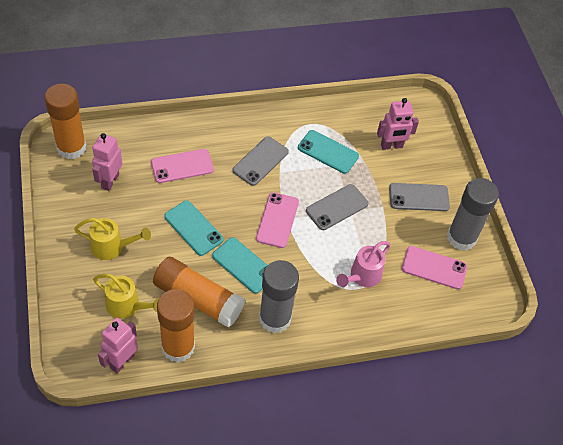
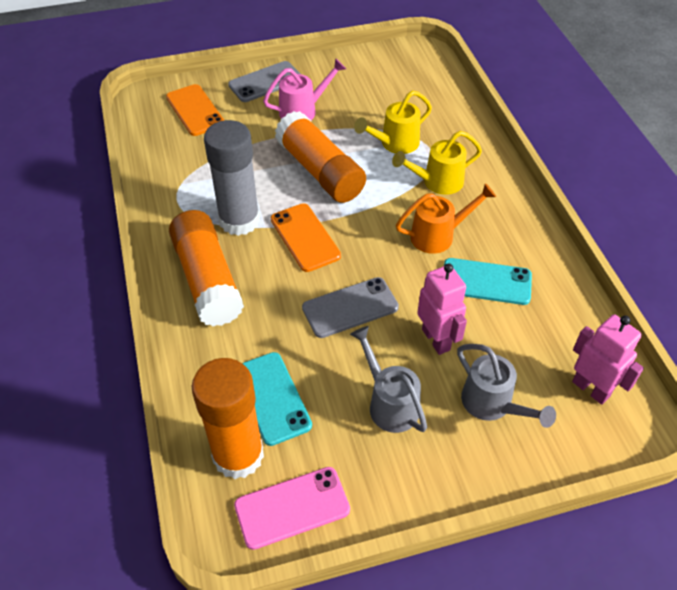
grey glue stick: [259,260,299,333] [447,178,499,251] = 2 -> [204,120,260,236] = 1
grey phone: [232,137,289,186] [306,184,368,230] [389,183,450,211] = 3 -> [228,61,300,102] [302,277,399,338] = 2
grey watering can: none = 0 -> [350,326,427,433] [457,344,556,428] = 2
orange phone: none = 0 -> [166,84,224,136] [271,203,341,272] = 2
orange watering can: none = 0 -> [396,183,496,254] = 1
pink phone: [151,149,214,183] [256,192,299,248] [402,246,467,289] = 3 -> [234,467,350,550] = 1
pink robot: [92,133,122,191] [98,318,138,373] [377,98,419,150] = 3 -> [417,263,467,355] [572,314,644,405] = 2
turquoise phone: [164,201,224,256] [212,237,267,294] [298,130,359,174] = 3 -> [242,352,312,446] [444,258,532,305] = 2

